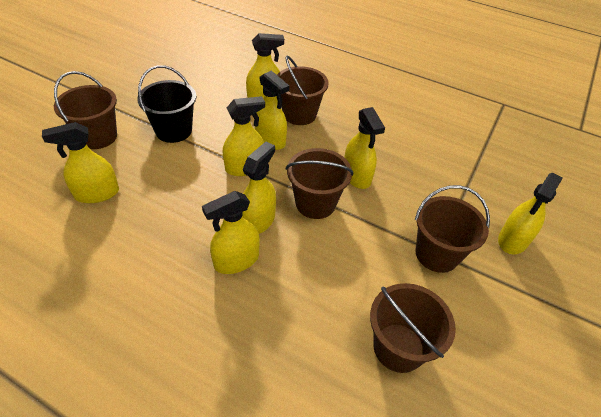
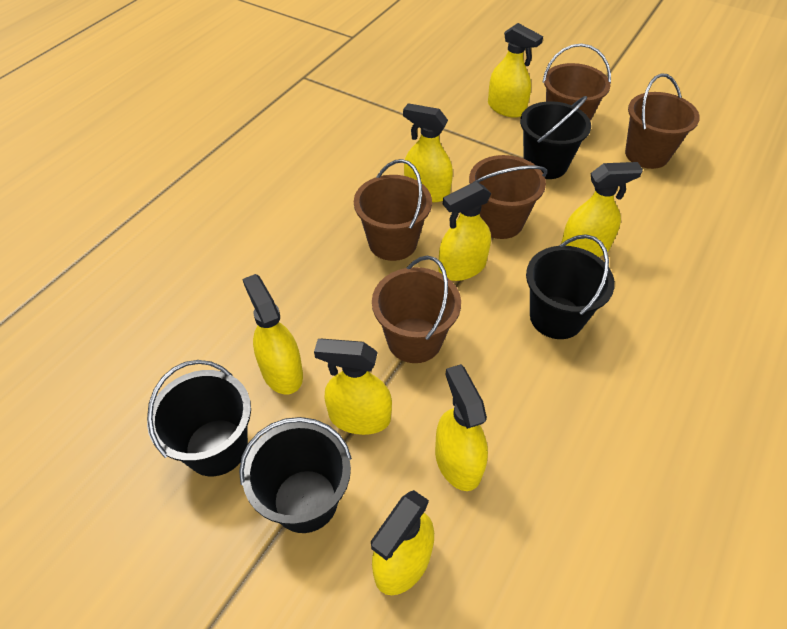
black bucket: [137,65,196,143] = 1 -> [147,360,251,476] [239,417,352,533] [520,96,591,179] [526,234,615,339] = 4

